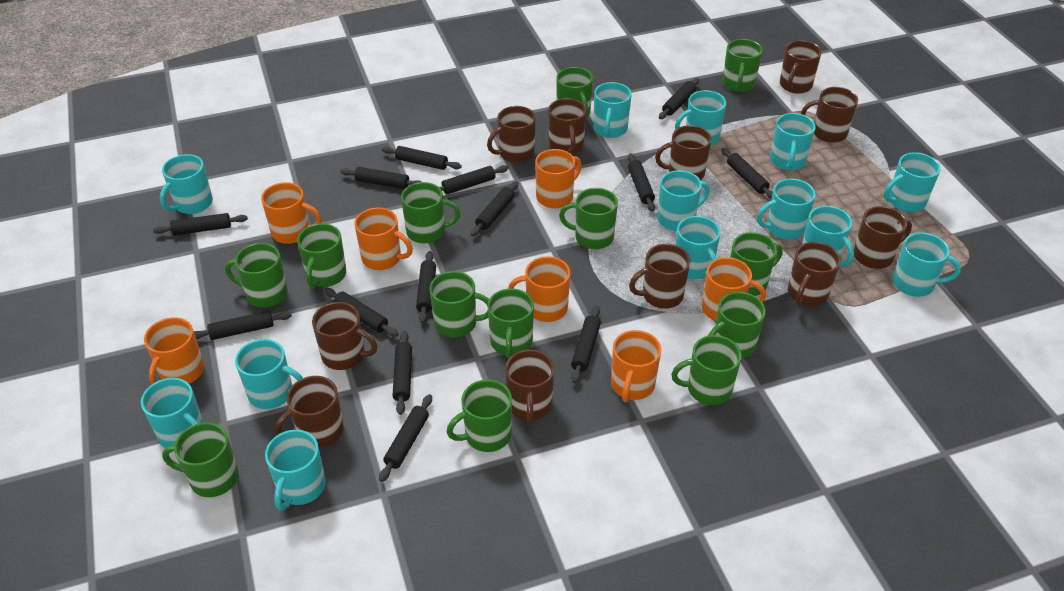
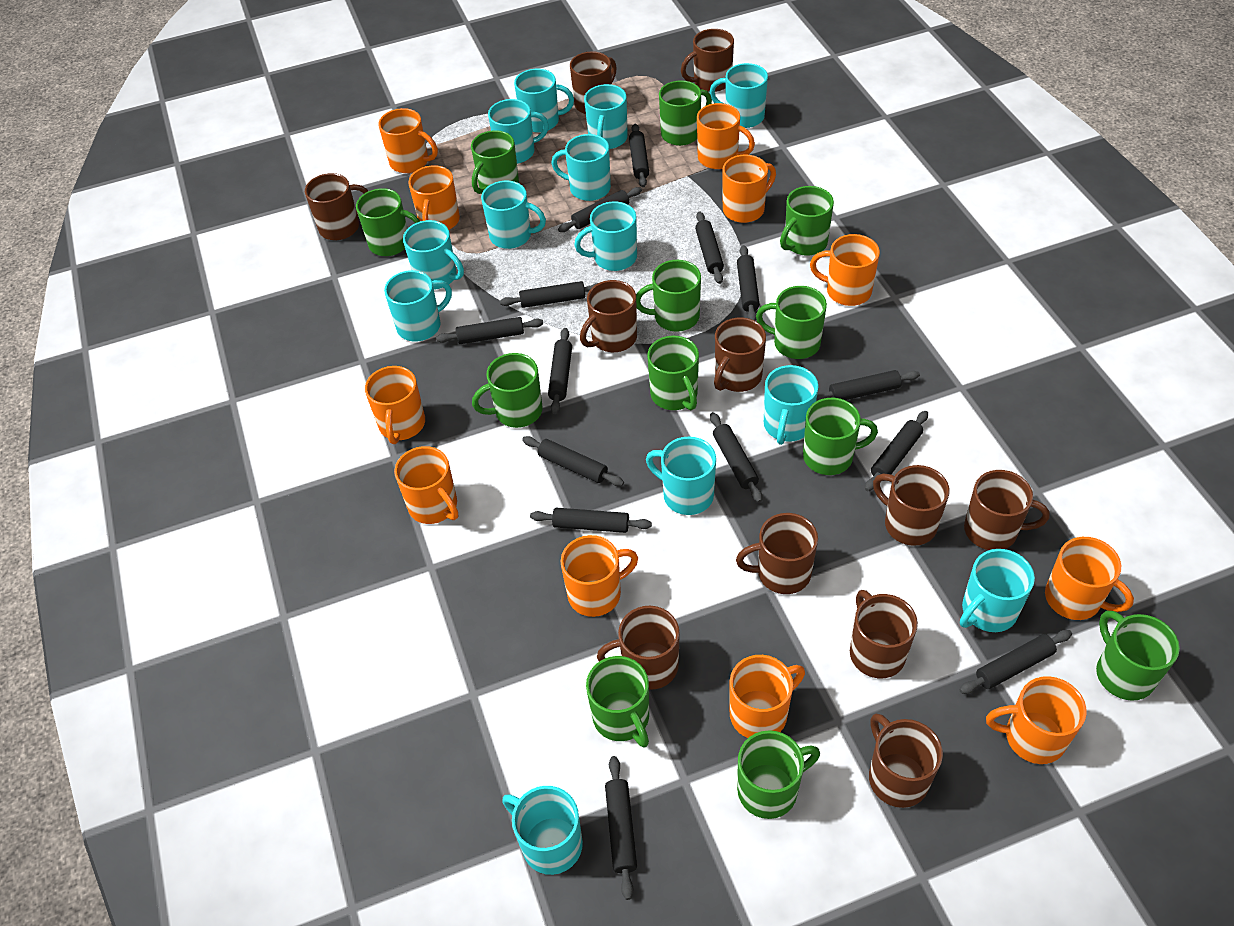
green mug: [162,422,239,497] [225,243,287,308] [297,223,346,288] [401,182,461,243] [429,271,489,337] [447,379,512,452] [488,288,534,359] [556,67,593,118] [559,188,618,249] [671,335,742,405] [708,292,766,359] [723,39,763,92] [730,232,783,296] = 13 -> [356,188,420,256] [471,130,519,194] [472,353,542,428] [586,656,649,747] [636,260,701,332] [647,336,699,410] [659,80,712,146] [737,730,820,819] [756,286,827,359] [780,186,834,256] [803,398,878,475] [1096,611,1180,701] = 12
orange mug: [144,317,204,385] [261,182,322,244] [354,207,413,270] [508,256,570,322] [535,149,582,208] [611,330,661,403] [702,257,766,321] = 7 -> [365,366,425,444] [378,108,438,173] [394,446,458,524] [408,165,460,230] [561,535,638,617] [697,103,755,169] [722,154,776,223] [730,655,805,738] [810,234,880,306] [986,676,1087,764] [1045,537,1134,620] = 11

